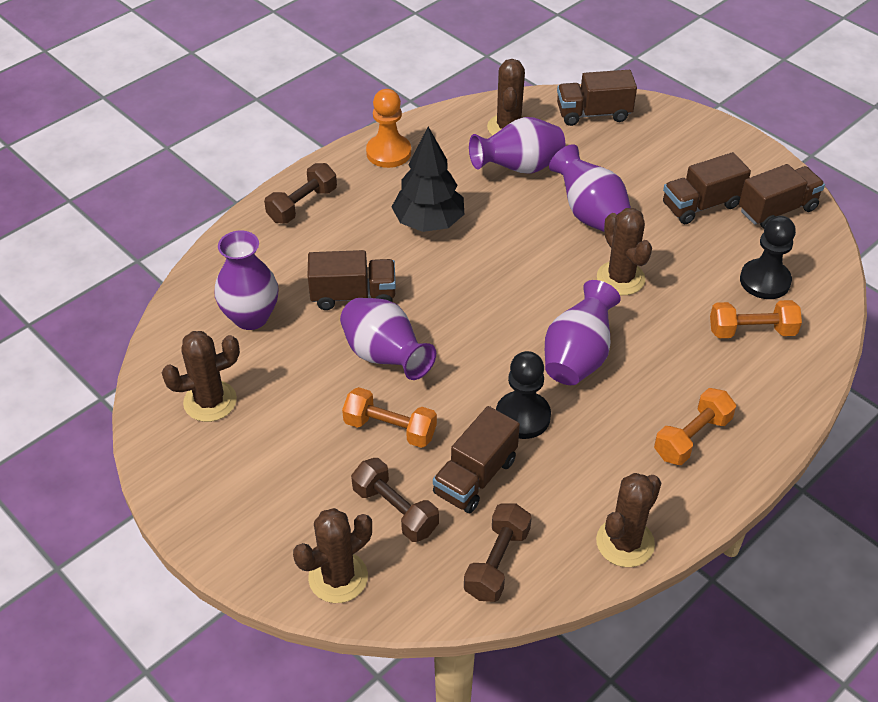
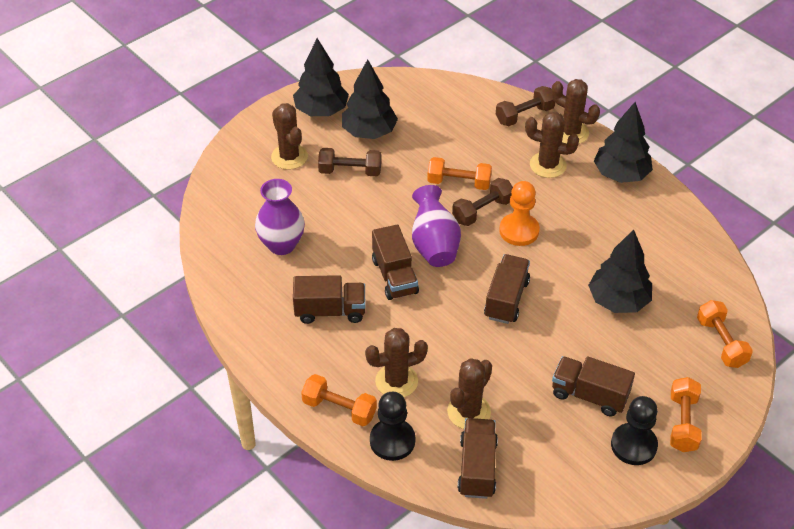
black tree: [392,127,464,232] = 1 -> [293,38,349,116] [342,59,398,139] [588,229,652,313] [594,102,653,183] = 4
orange dumbbell: [342,387,437,448] [654,388,736,465] [710,300,802,338] = 3 -> [301,374,377,426] [427,157,492,190] [670,377,702,452] [697,300,753,368] = 4
purple vase: [214,230,279,330] [340,298,436,380] [469,117,565,174] [545,280,621,385] [549,144,631,232] = 5 -> [255,179,305,255] [412,185,461,267] = 2

